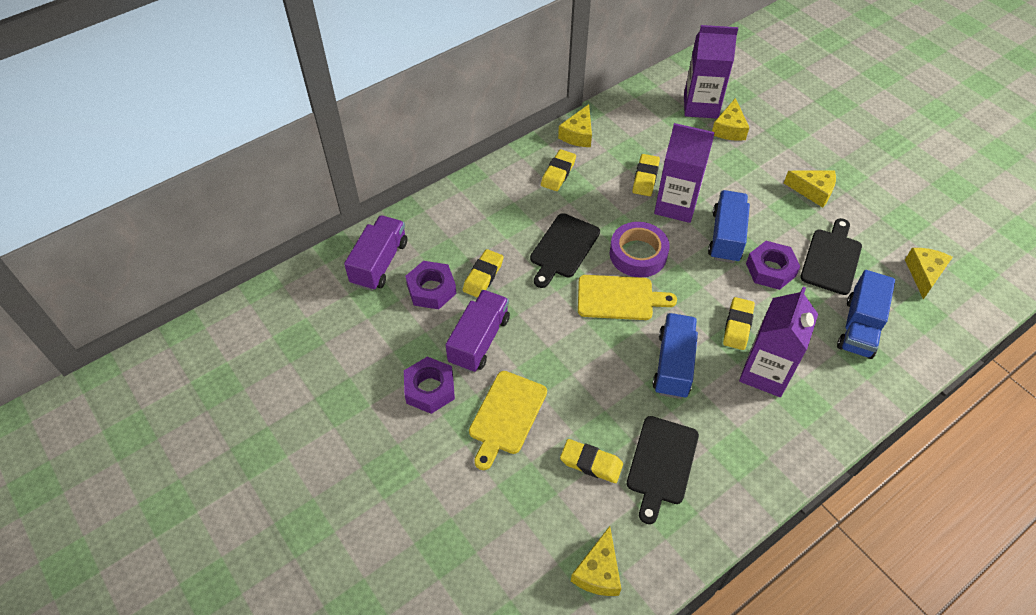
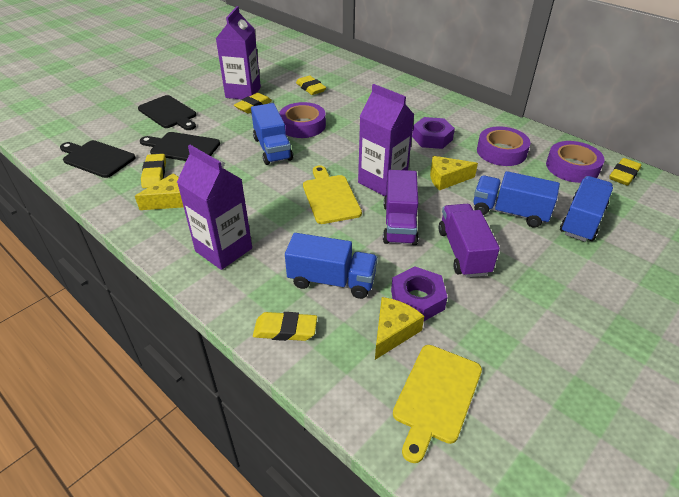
blue truck: [653,313,698,399] [708,190,750,263] [837,270,895,359] = 3 -> [251,103,293,165] [285,233,378,299] [473,171,560,228] [560,176,613,242] = 4
purple nut: [404,357,455,414] [405,261,457,309] [746,241,800,290] = 3 -> [391,267,448,321] [412,117,455,149] = 2
purple tape: [609,222,670,277] = 1 -> [279,102,326,138] [477,126,530,166] [546,141,605,183] = 3
yellow cheese: [558,104,592,147] [571,526,621,596] [712,98,750,141] [784,170,836,208] [905,248,953,299] = 5 -> [135,173,184,210] [375,297,424,360] [430,156,478,191] = 3

